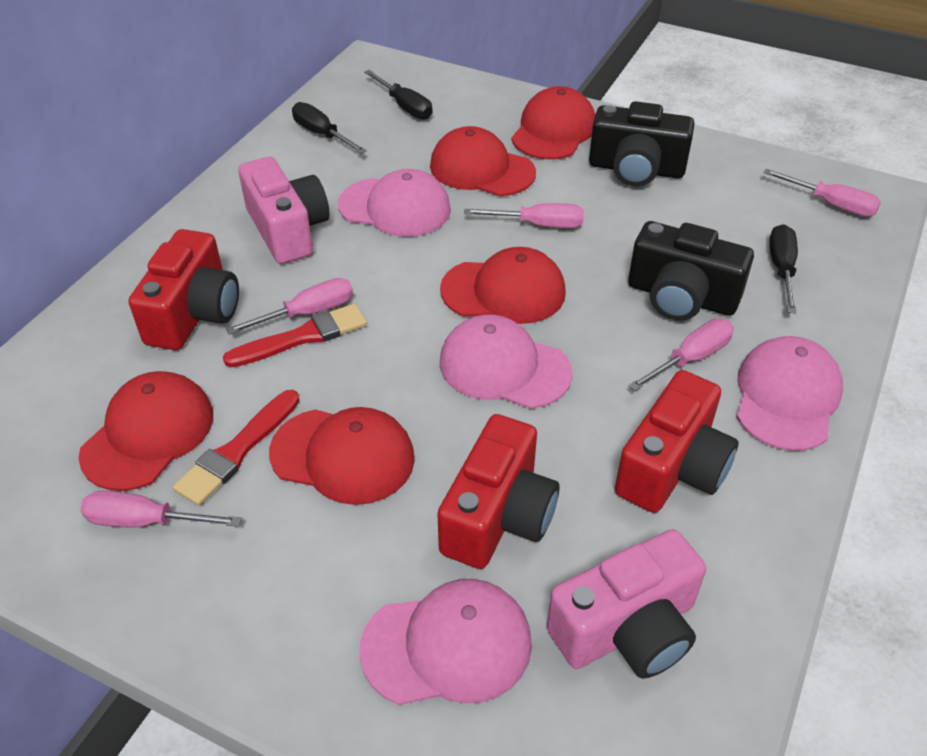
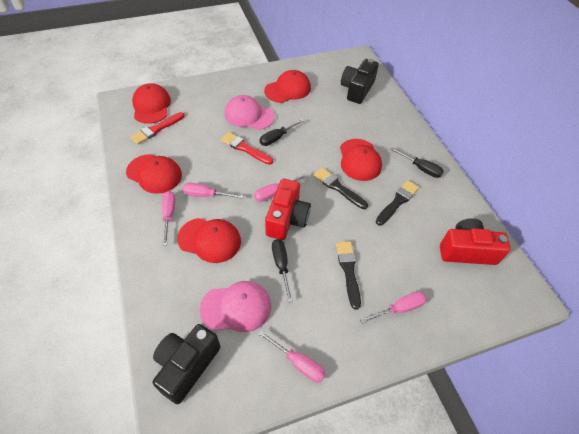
black brush: none = 0 -> [313,168,368,209] [336,241,361,310] [376,180,419,226] = 3
pink camera: [238,157,329,264] [547,529,706,679] = 2 -> none = 0
pink cap: [338,169,451,237] [359,579,532,705] [440,314,573,409] [737,336,843,451] = 4 -> [200,281,271,332] [225,95,275,130] = 2
red camera: [129,229,239,350] [438,414,560,569] [615,370,739,513] = 3 -> [265,179,311,240] [440,218,511,265] = 2

